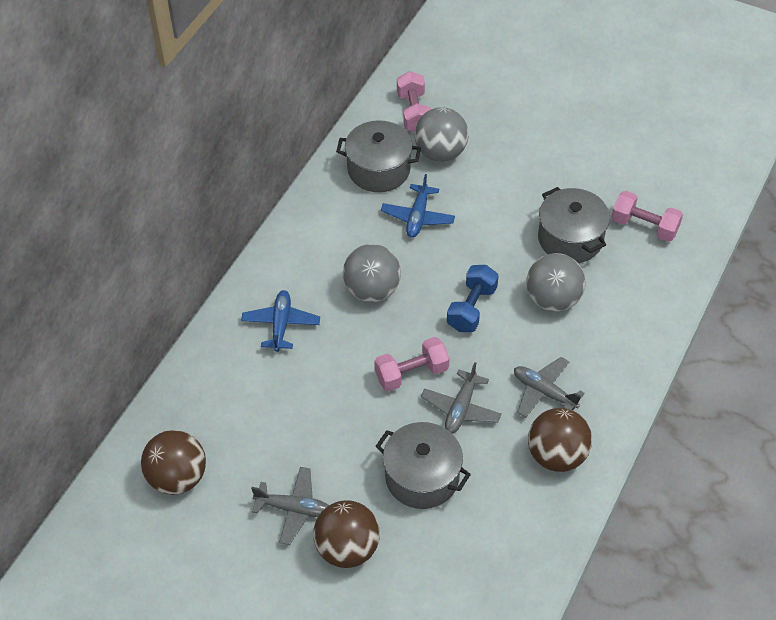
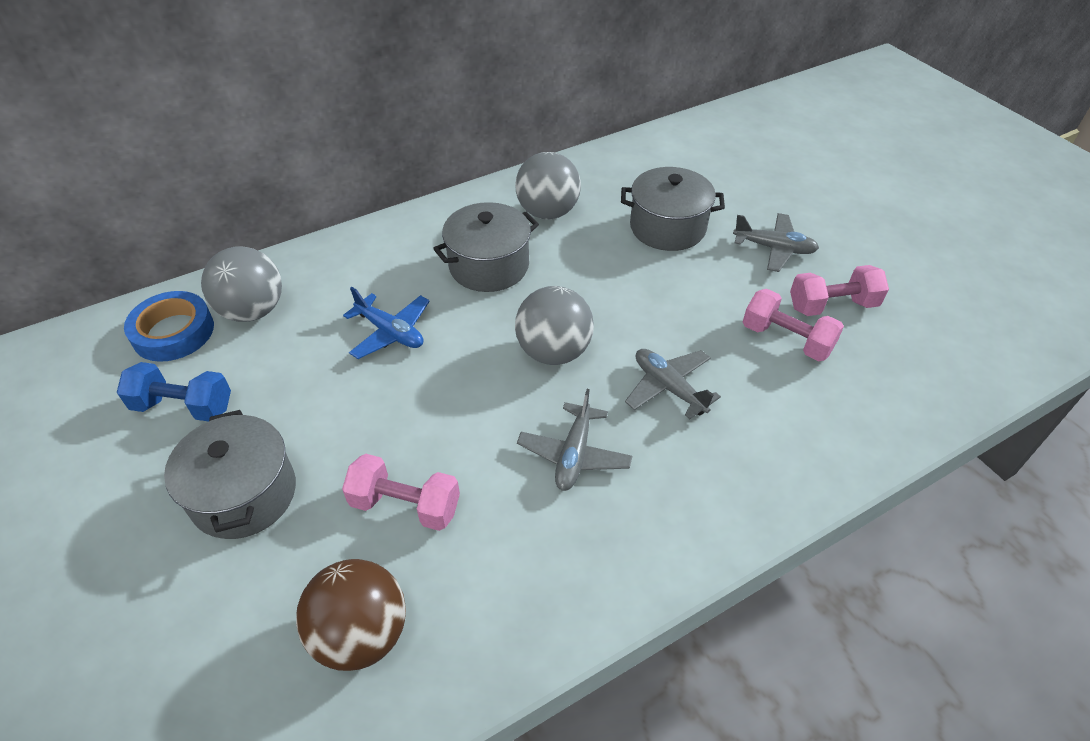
blue plane: [241,290,320,352] [381,174,455,238] = 2 -> [343,287,430,359] = 1
blue tape: none = 0 -> [124,291,214,362] = 1
brown ball: [141,430,206,495] [313,500,380,568] [528,408,592,472] = 3 -> [296,559,406,671] = 1

